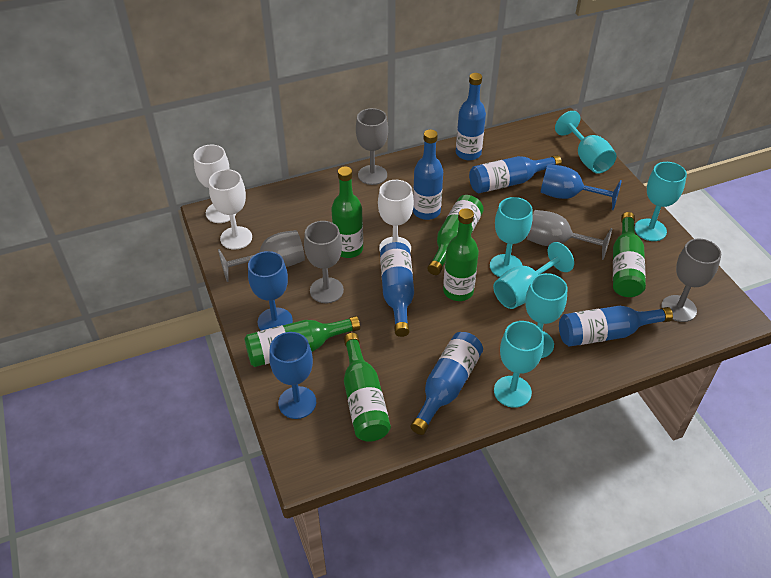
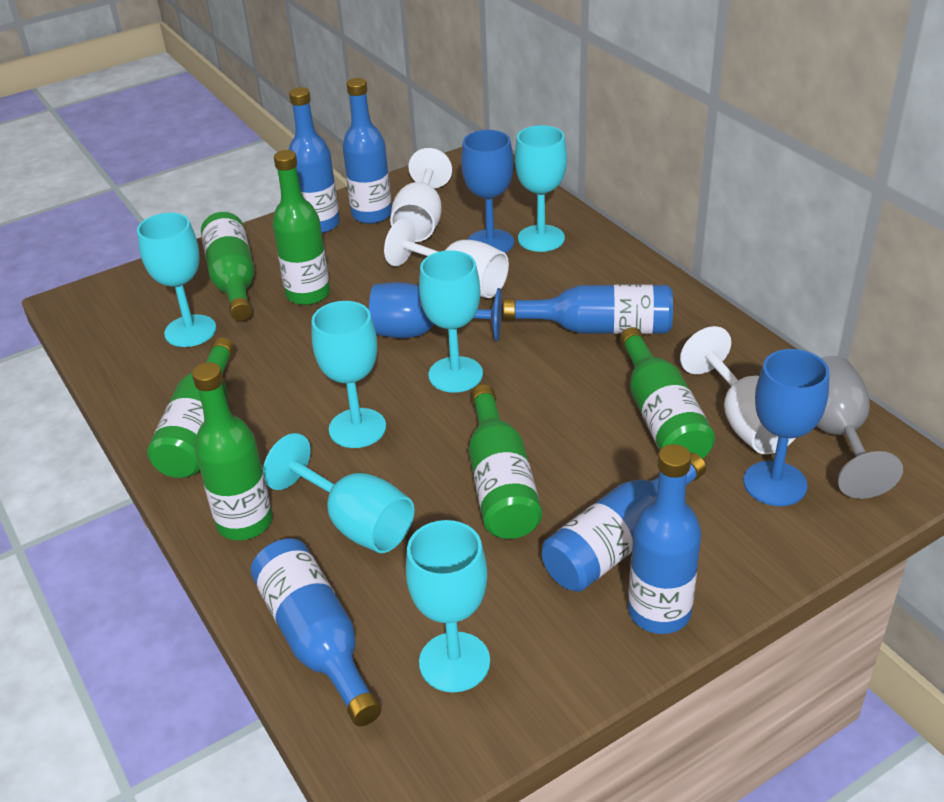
grey goblet: [218,230,305,282] [304,221,344,303] [356,108,388,185] [527,210,613,260] [661,239,721,322] = 5 -> [817,356,903,499] = 1

